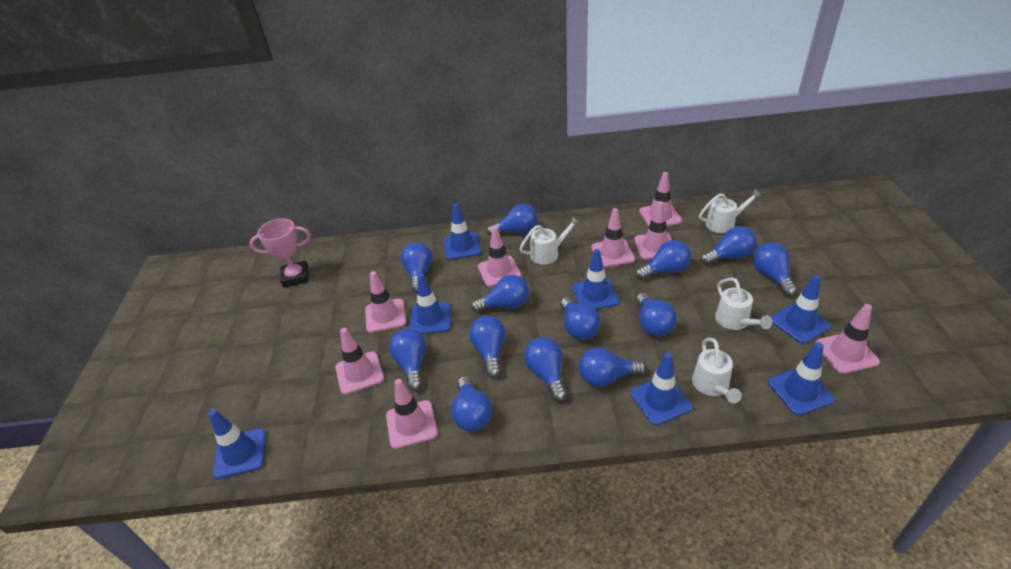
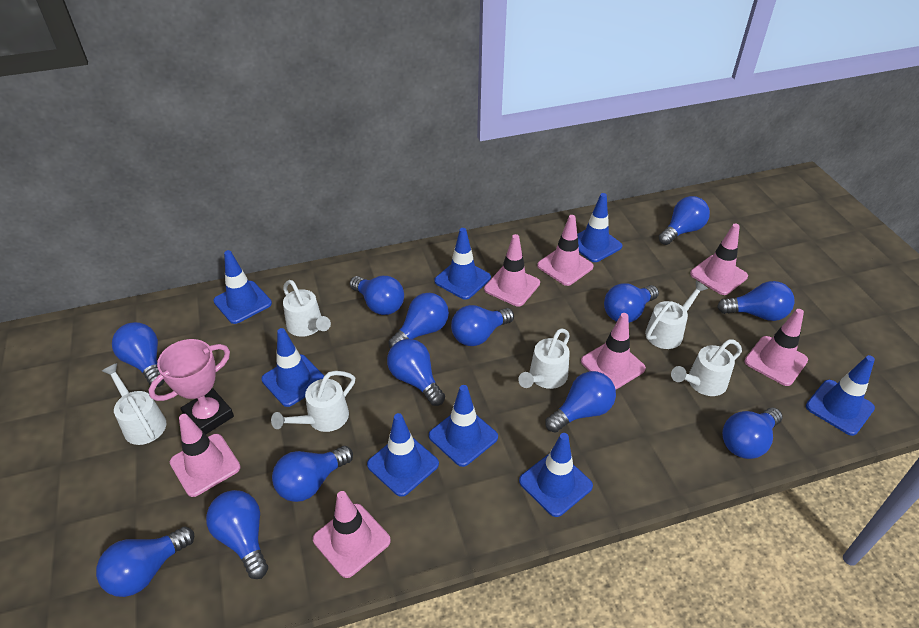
blue traffic cone: [209,409,266,479] [410,274,451,334] [444,203,481,260] [573,249,619,309] [630,353,692,425] [768,342,835,415] [771,275,831,344] = 7 -> [213,250,272,324] [261,328,324,407] [367,413,439,497] [429,385,498,467] [434,228,491,300] [519,433,593,517] [577,193,623,262] [806,355,875,436] = 8
pink traffic cone: [335,328,384,395] [365,271,406,333] [386,379,438,449] [478,227,521,287] [591,208,635,267] [634,201,672,260] [639,172,682,227] [815,304,880,374] = 8 -> [170,414,241,497] [313,491,391,578] [484,234,540,306] [537,215,594,286] [581,313,646,389] [690,223,748,295] [744,309,808,386] = 7
white watering can: [520,216,581,265] [692,338,742,403] [699,189,762,233] [715,277,772,330] = 4 -> [102,363,167,445] [271,371,355,432] [283,280,331,337] [518,328,570,389] [645,281,708,349] [671,339,742,396] = 6

